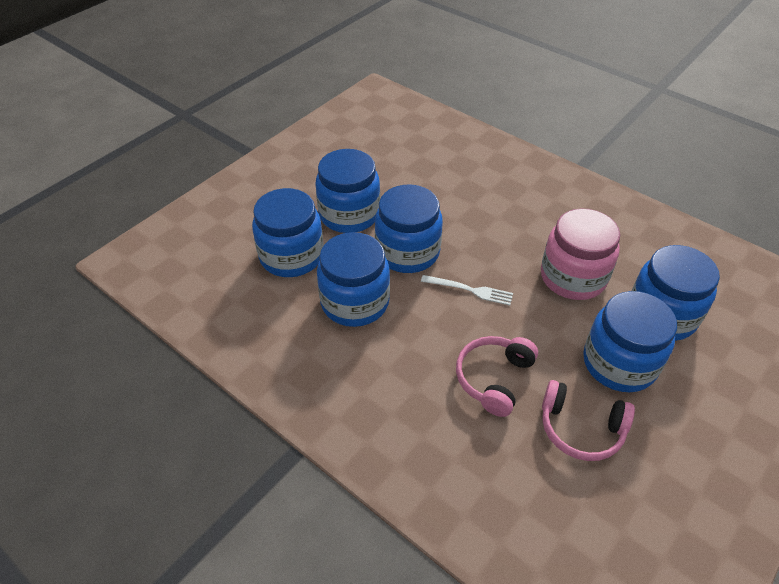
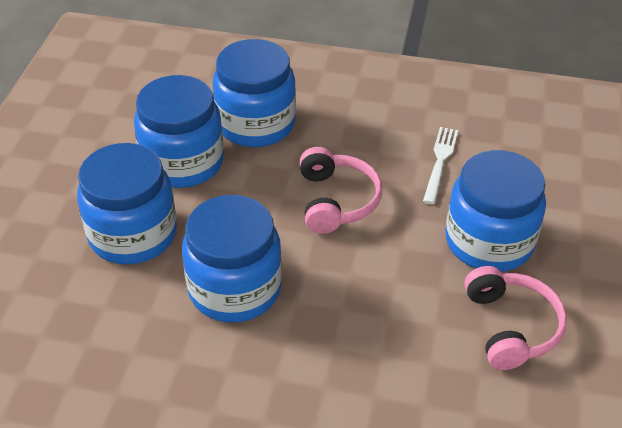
blue jar: [252,188,324,277] [316,149,380,233] [317,232,390,327] [375,185,443,273] [583,291,677,392] [632,245,720,341] = 6 -> [77,143,177,265] [134,75,224,188] [182,195,282,323] [213,39,296,147] [446,150,546,272] = 5
pink jar: [541,209,620,300] = 1 -> none = 0

